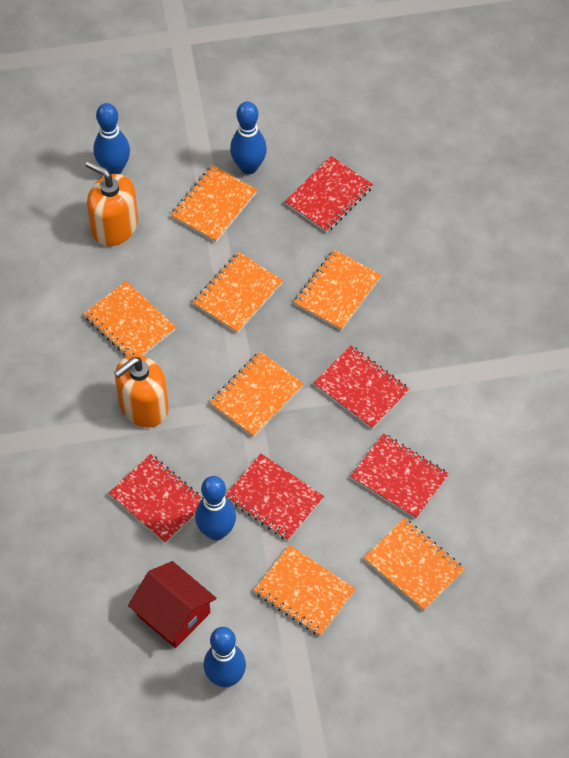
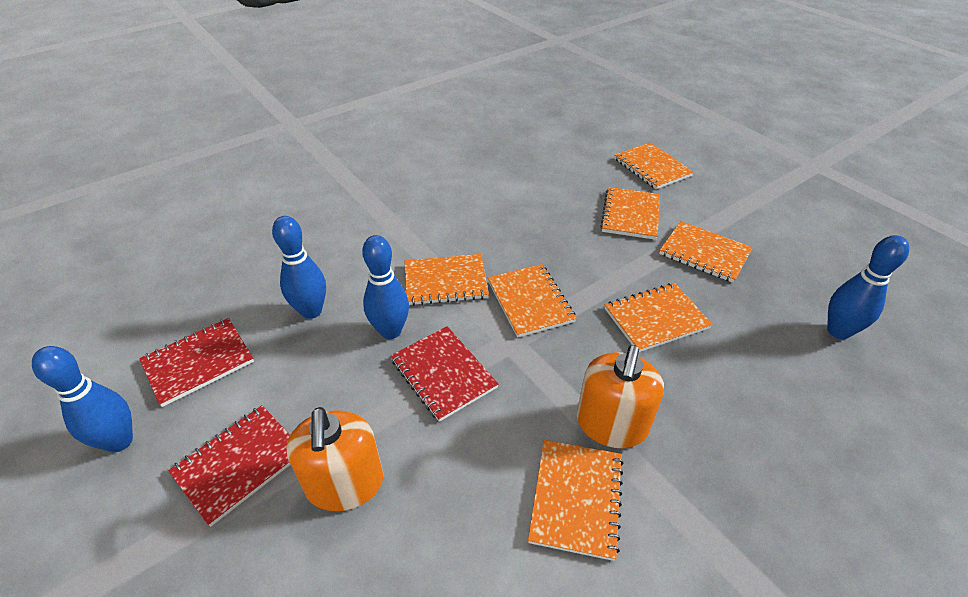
red house: [128,561,216,648] = 1 -> none = 0
red notebook: [109,454,204,544] [225,454,324,541] [285,156,373,233] [314,345,410,429] [350,433,449,519] = 5 -> [139,318,254,407] [168,405,291,527] [390,326,498,422] = 3

